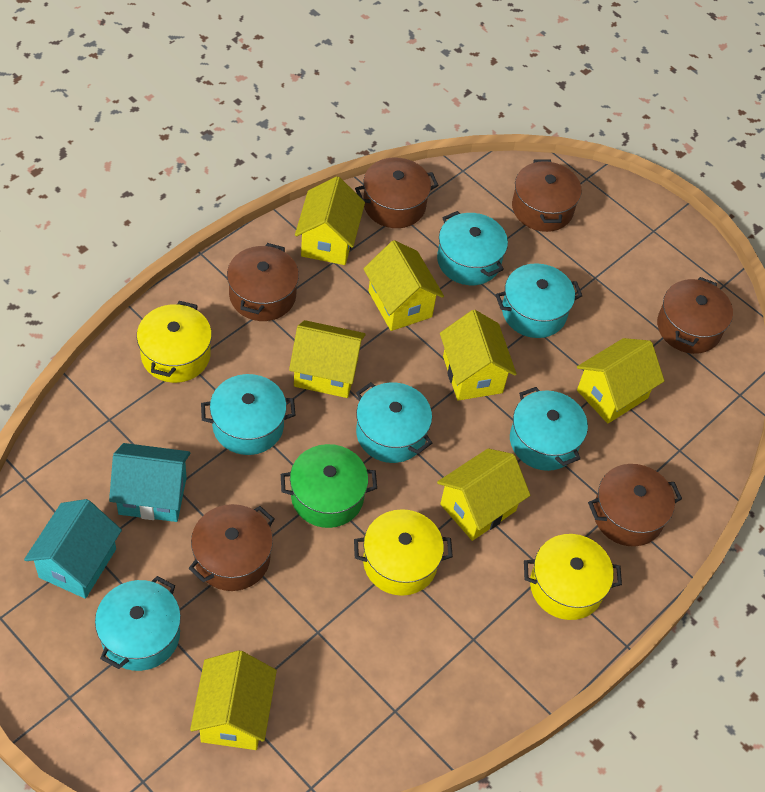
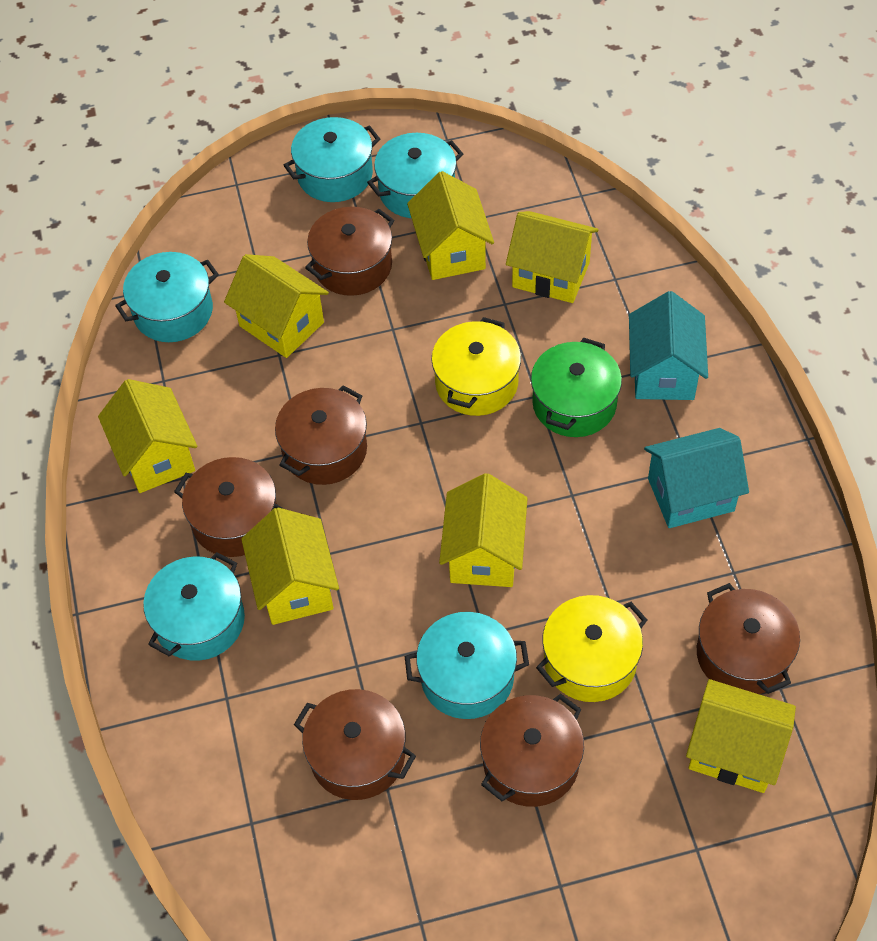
turquoise pot: [95,576,181,671] [201,374,295,455] [356,382,432,463] [437,211,508,285] [495,263,582,338] [510,387,588,471] = 6 -> [115,252,219,342] [143,552,245,661] [283,117,380,202] [367,133,463,218] [405,612,529,719] = 5
yellow pot: [137,301,212,383] [354,509,453,596] [524,534,622,620] = 3 -> [431,317,521,416] [536,595,647,702] = 2

